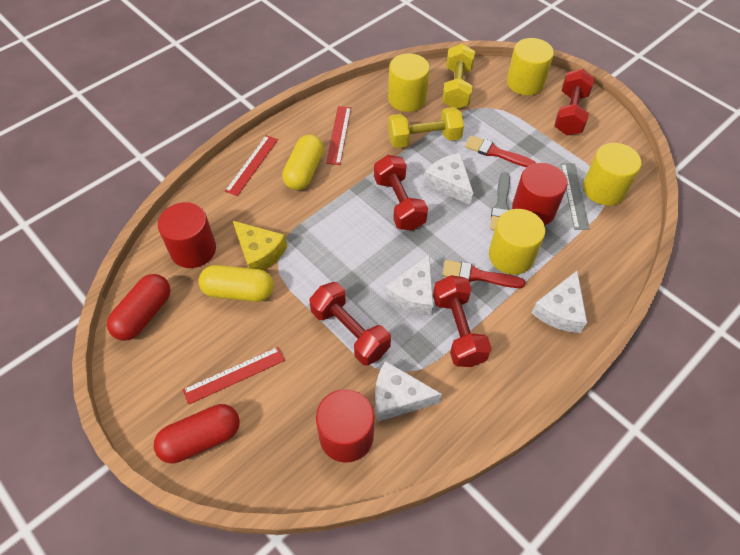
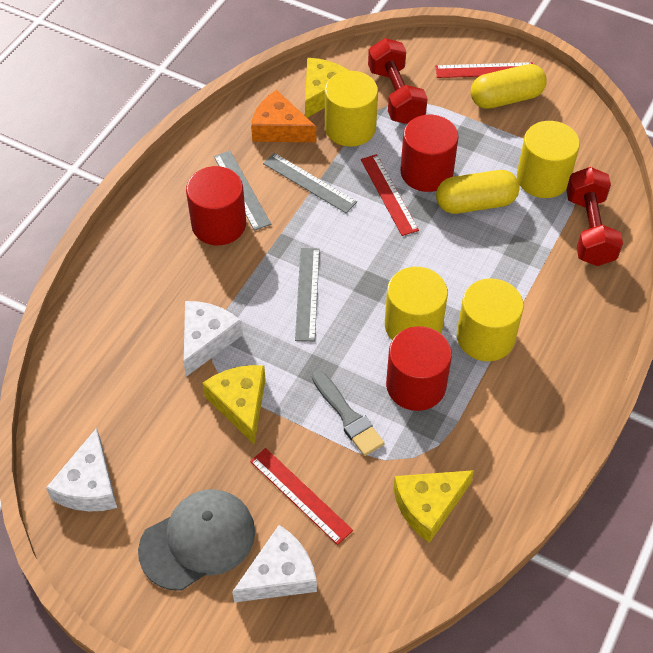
grey cap: none = 0 -> [138,489,255,591] = 1
grey ruler: [561,163,590,230] = 1 -> [214,151,271,231] [263,153,357,213] [295,248,320,341] = 3
orange cheese: none = 0 -> [251,90,316,142] = 1
red brush: [442,260,525,288] [465,135,536,167] = 2 -> none = 0
red capsule: [107,274,171,341] [154,404,240,463] = 2 -> none = 0
red dumbbell: [309,282,391,366] [374,155,428,230] [433,275,492,367] [554,69,595,135] = 4 -> [368,38,428,124] [566,167,623,266] = 2
white cheese: [375,361,442,422] [385,254,434,316] [423,153,473,205] [532,271,587,333] = 4 -> [46,428,117,512] [184,301,243,377] [232,525,317,603] = 3
yellow cheese: [233,221,287,270] = 1 -> [202,365,266,445] [305,58,349,118] [393,470,474,543] = 3
yellow dumbbell: [388,107,464,148] [442,43,475,109] = 2 -> none = 0

